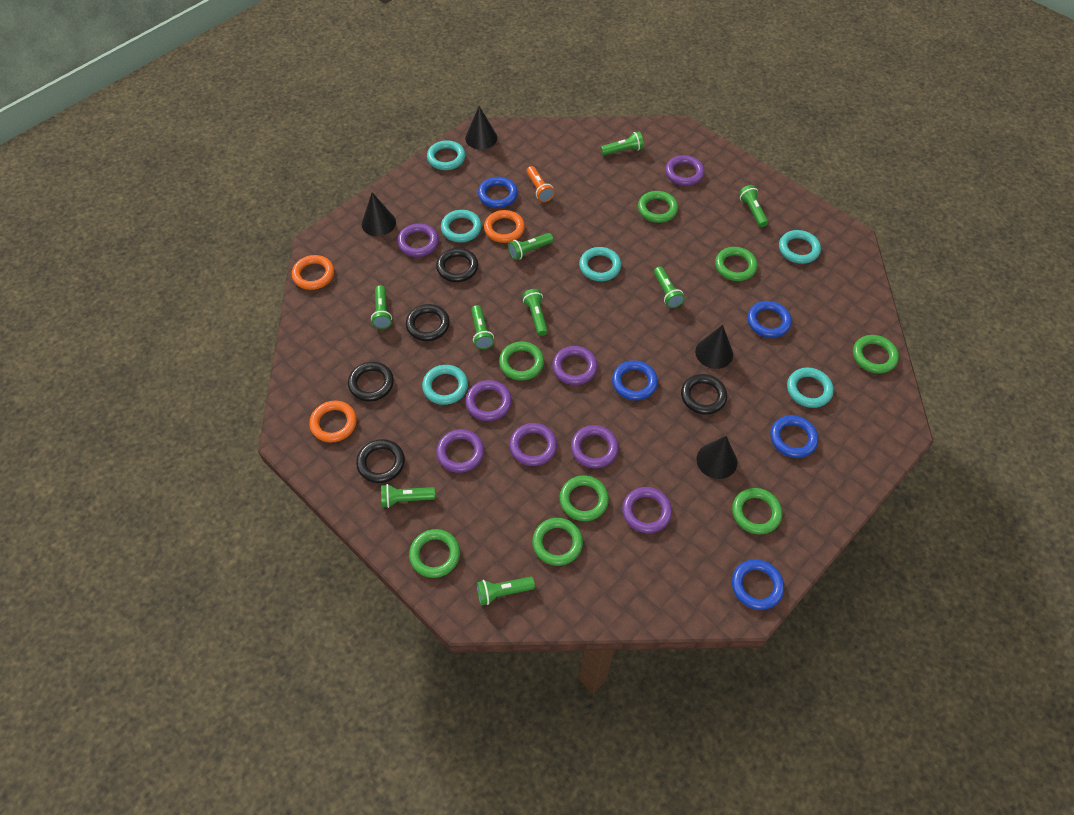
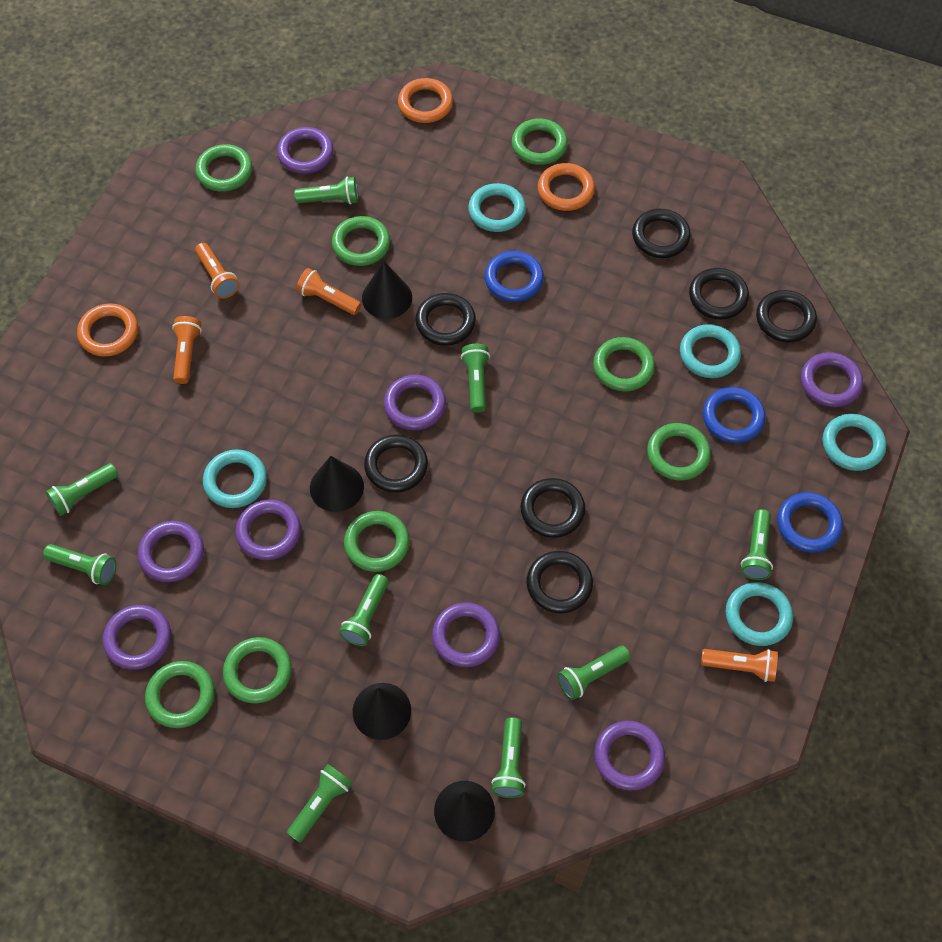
black ring: [348,362,394,402] [356,439,405,483] [406,304,450,341] [436,248,478,282] [681,374,727,415] = 5 -> [364,435,428,493] [416,293,476,346] [520,478,585,538] [527,551,593,613] [632,209,691,258] [689,268,749,320] [756,290,817,342] = 7
blue ring: [478,177,518,208] [612,361,658,400] [732,559,784,610] [747,301,792,338] [770,415,818,458] = 5 -> [484,251,544,302] [703,387,766,443] [777,492,843,553] = 3
orange flashlight: [526,166,555,202] = 1 -> [172,316,202,384] [195,243,239,299] [296,268,361,315] [701,649,778,682] = 4
turquoise ring: [422,365,468,405] [427,140,465,170] [441,210,482,242] [579,247,621,281] [779,230,821,264] [787,368,834,408] = 6 -> [203,449,267,508] [468,183,526,232] [680,324,741,378] [726,582,793,646] [823,414,886,471] = 5

